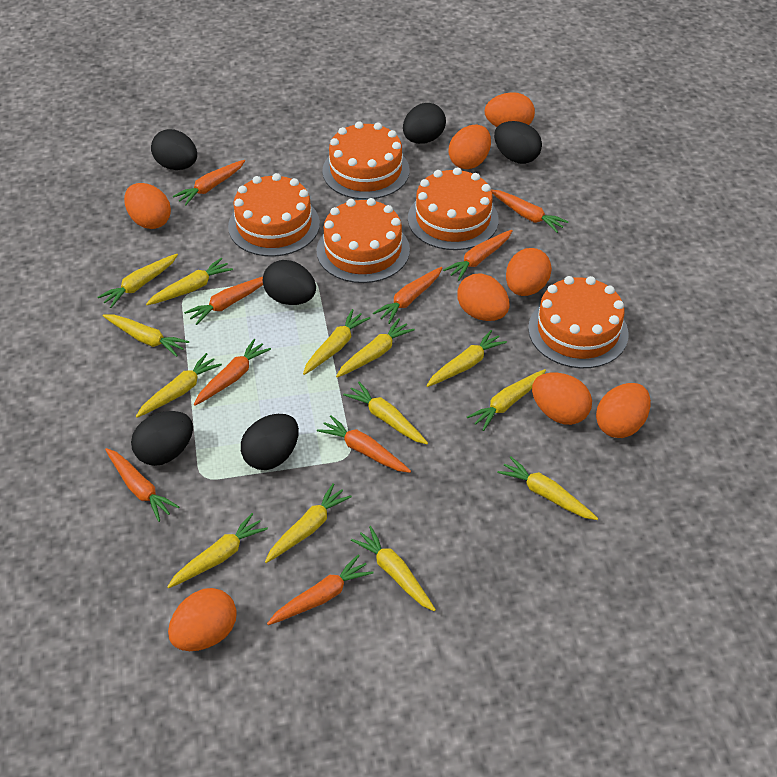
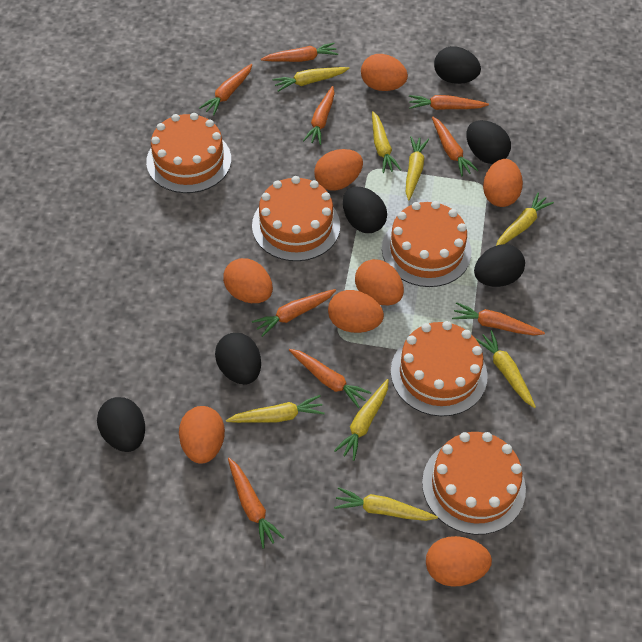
yellow carrot: [97,254,178,308] [103,314,189,357] [136,353,222,418] [146,258,233,305] [167,513,268,588] [265,483,352,563] [303,309,370,375] [336,318,415,378] [343,382,428,444] [351,526,436,612] [426,330,507,387] [467,369,546,431] [497,457,598,520] = 13 -> [226,395,325,423] [272,67,349,92] [334,379,389,461] [334,487,438,521] [372,111,401,173] [406,136,429,200] [475,330,536,408] [496,193,554,246] = 8

